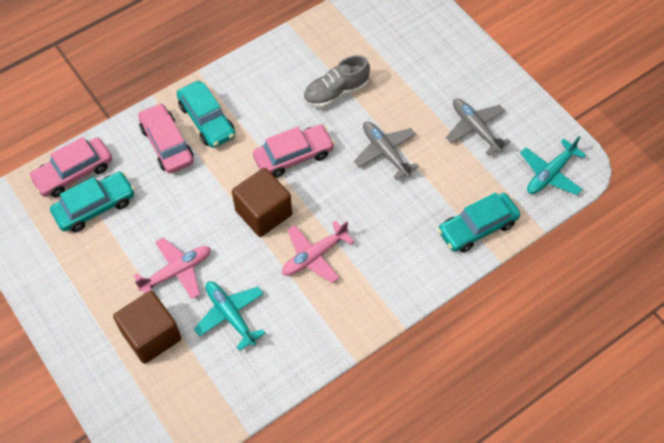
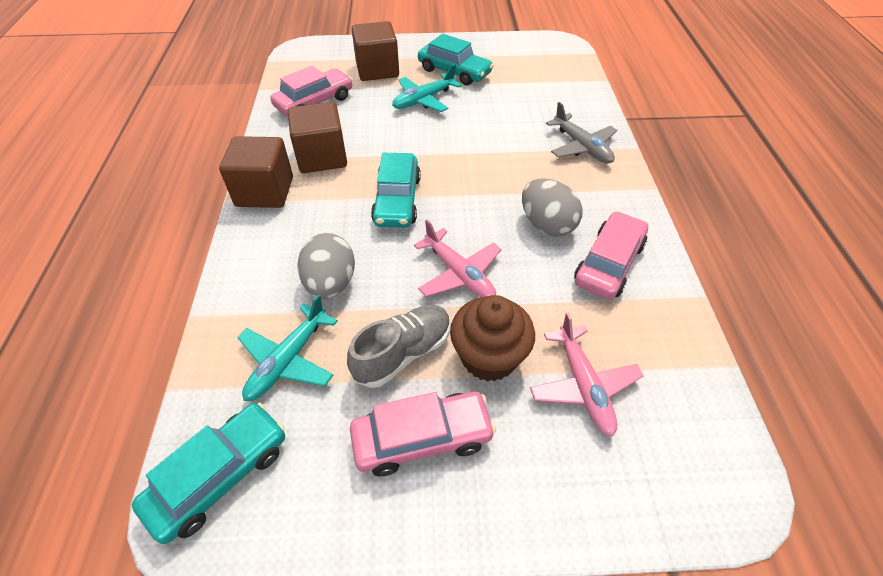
brown cube: [113,291,181,364] [232,168,292,237] = 2 -> [219,136,293,208] [288,102,347,173] [352,21,399,81] = 3
brown cupcake: none = 0 -> [450,295,535,382] = 1
grey egg: none = 0 -> [297,233,355,299] [522,178,582,237] = 2
grey plane: [354,122,419,180] [446,99,511,155] = 2 -> [546,102,617,164] = 1

